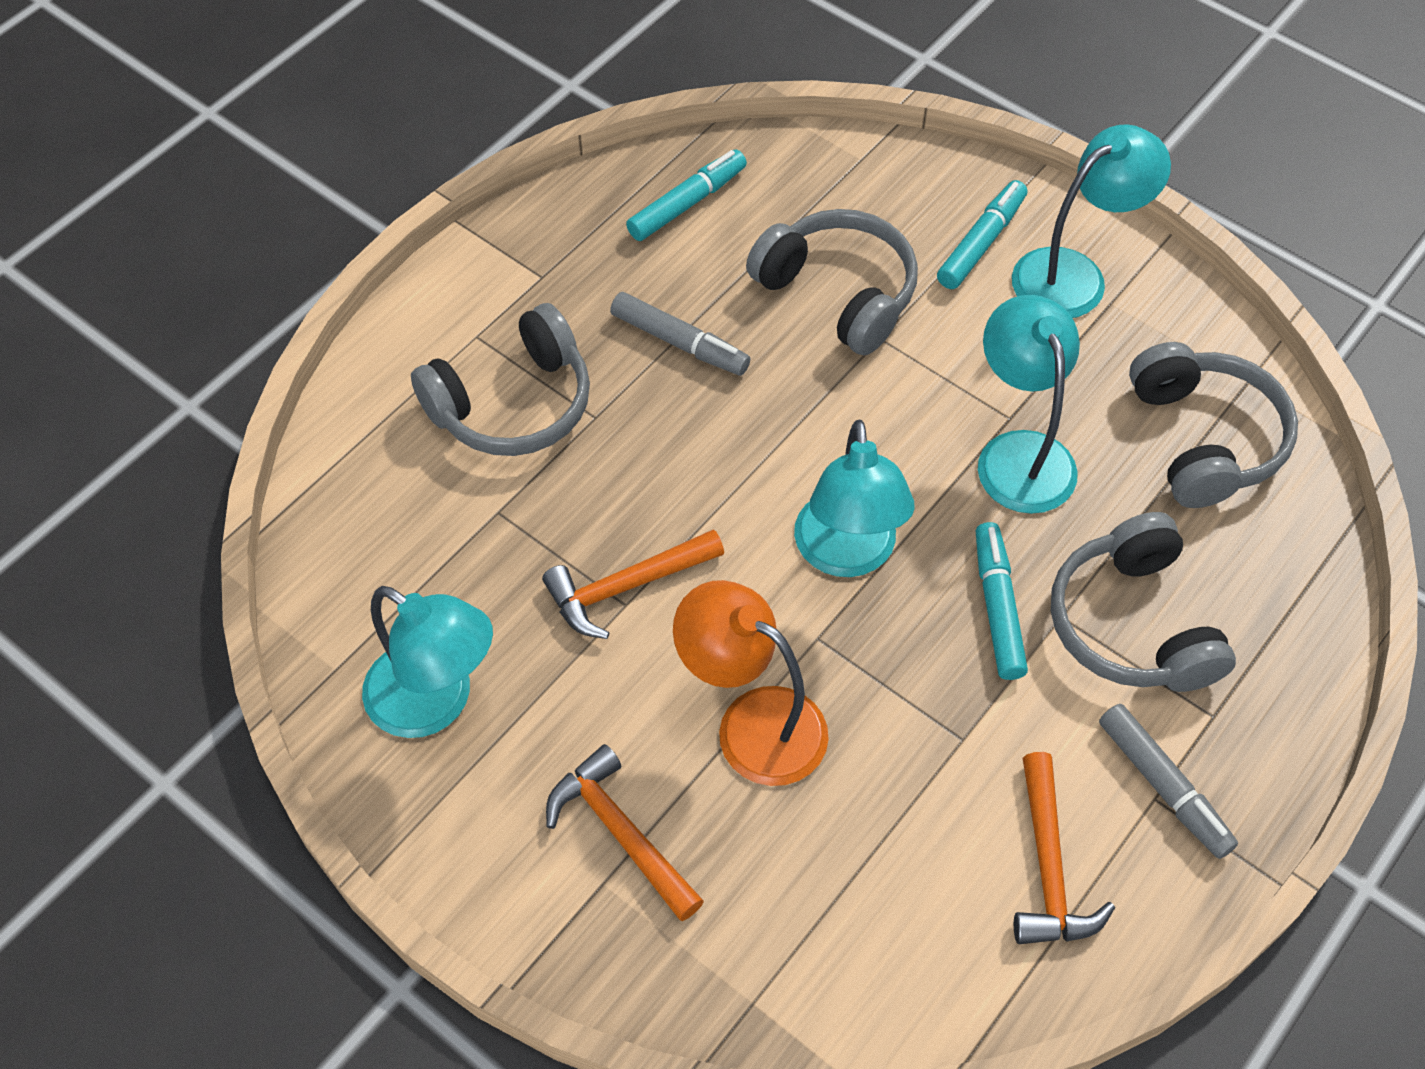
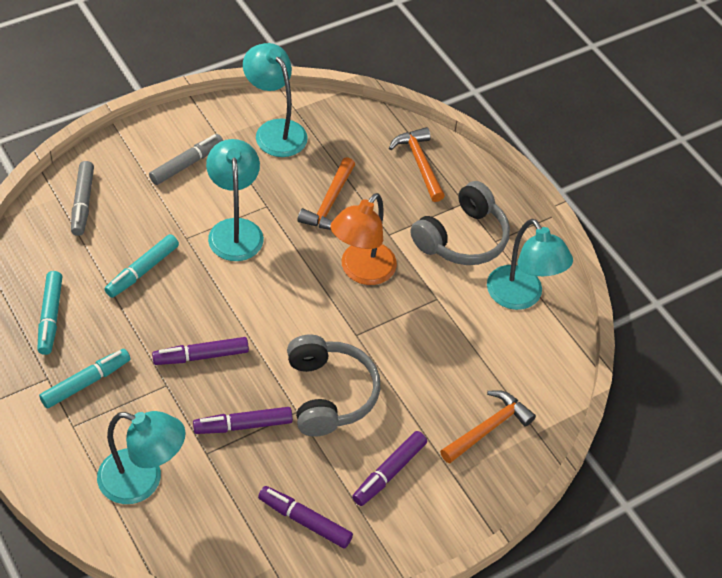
grey headphones: [411,303,590,456] [746,209,918,355] [1051,512,1236,692] [1129,342,1298,508] = 4 -> [287,335,380,437] [410,181,510,265] = 2
purple marker: none = 0 -> [152,337,249,365] [193,407,293,434] [258,486,353,548] [352,431,427,506] = 4

